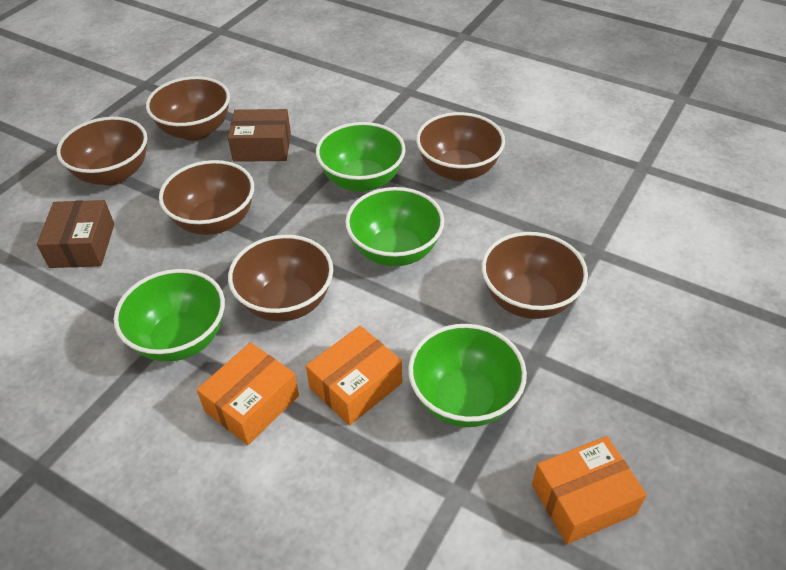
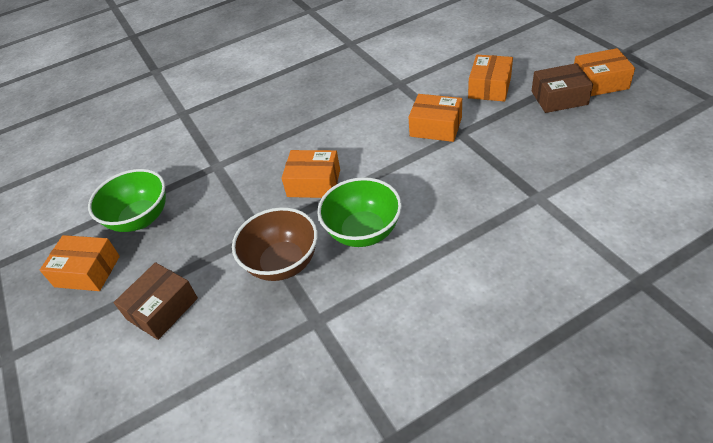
brown bowl: [57,117,147,185] [146,76,230,141] [159,160,254,235] [228,235,333,322] [416,112,505,181] [482,232,588,319] = 6 -> [232,207,318,281] = 1
green bowl: [114,269,225,362] [316,122,406,192] [345,187,444,266] [408,324,527,427] = 4 -> [88,169,166,232] [317,177,402,247] = 2
orange box: [197,342,299,445] [306,326,402,425] [532,436,647,544] = 3 -> [40,235,120,291] [281,150,340,198] [408,94,462,142] [468,55,513,102] [574,48,635,96] = 5

